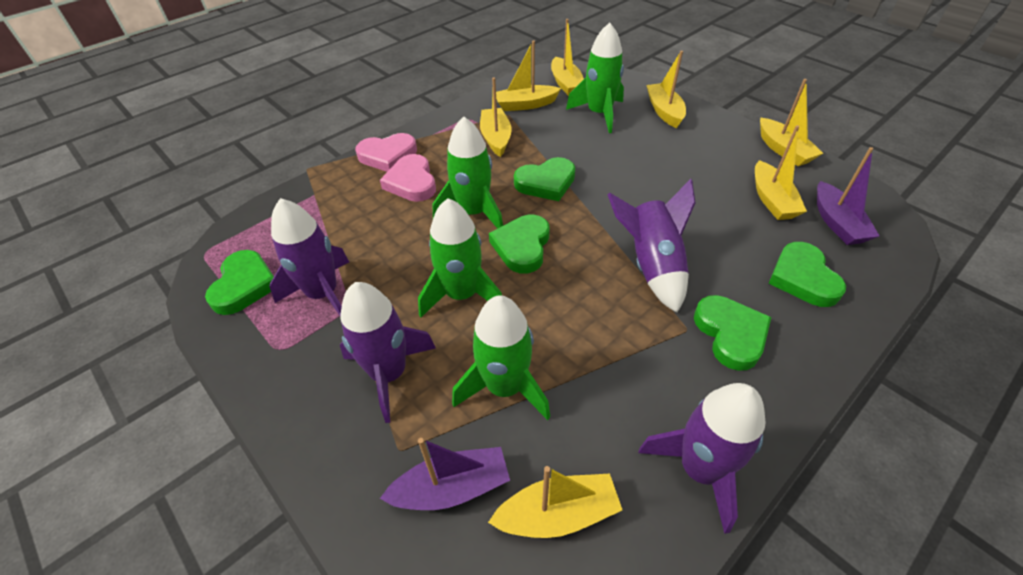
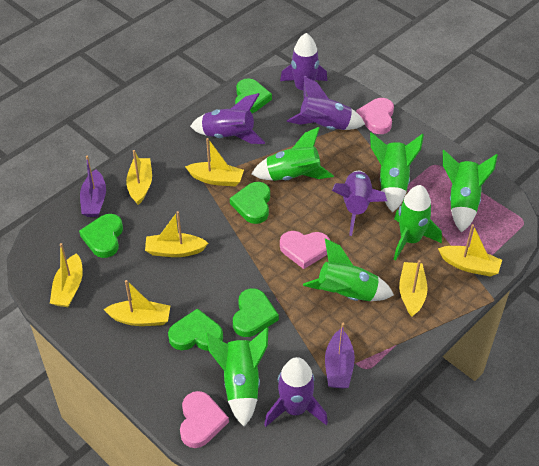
green rocket: [418,198,502,317] [433,117,503,229] [452,295,550,420] [566,22,624,133] = 4 -> [206,328,268,427] [252,127,334,181] [303,238,394,301] [370,132,424,213] [394,185,442,260] [443,150,498,233] = 6
pink heart: [355,133,417,172] [380,154,436,202] = 2 -> [180,391,229,448] [280,231,330,269] [356,98,394,134] = 3
purple rocket: [270,198,349,316] [340,282,436,423] [608,179,695,313] [638,383,765,534] = 4 -> [190,93,265,144] [264,357,328,427] [280,33,327,99] [287,77,365,130] [332,171,387,236] = 5

